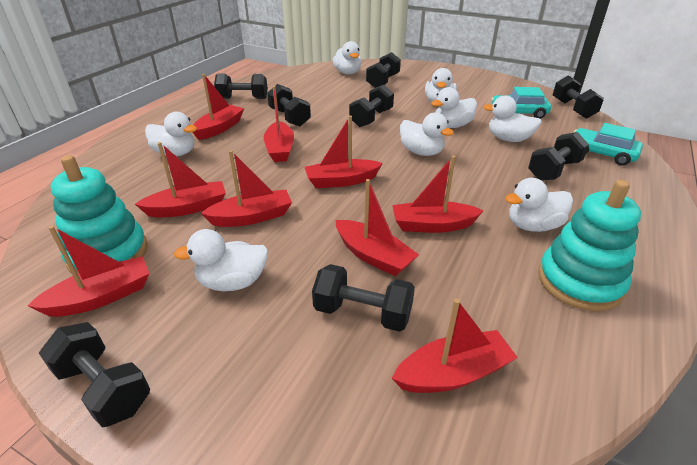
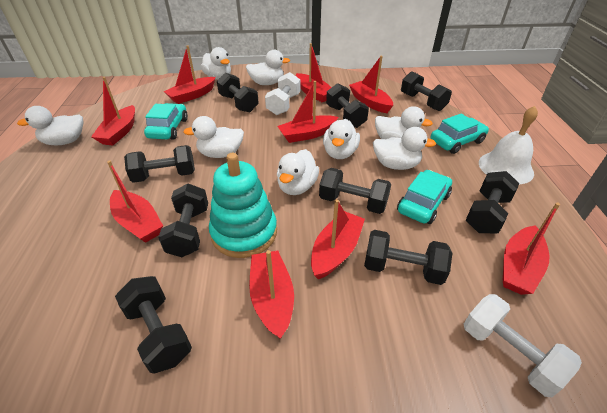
black dumbbell: [39,322,150,427] [214,74,268,99] [267,84,311,126] [312,264,415,332] [349,85,394,127] [366,52,401,88] [528,132,589,181] [553,76,604,119] = 8 -> [115,276,192,374] [124,145,195,183] [158,184,208,257] [217,73,259,112] [319,168,391,214] [326,83,369,128] [364,230,452,285] [401,71,452,111] [466,171,519,233] = 9
turquoise car: [492,87,551,119] [574,123,643,166] = 2 -> [144,103,188,139] [397,170,452,224] [431,114,489,154] = 3
turquoise stacking toy: [51,155,148,273] [538,180,641,311] = 2 -> [209,153,277,258] = 1
white bell: none = 0 -> [479,106,538,184] = 1
white dumbbell: none = 0 -> [265,72,300,115] [464,294,582,397] = 2

